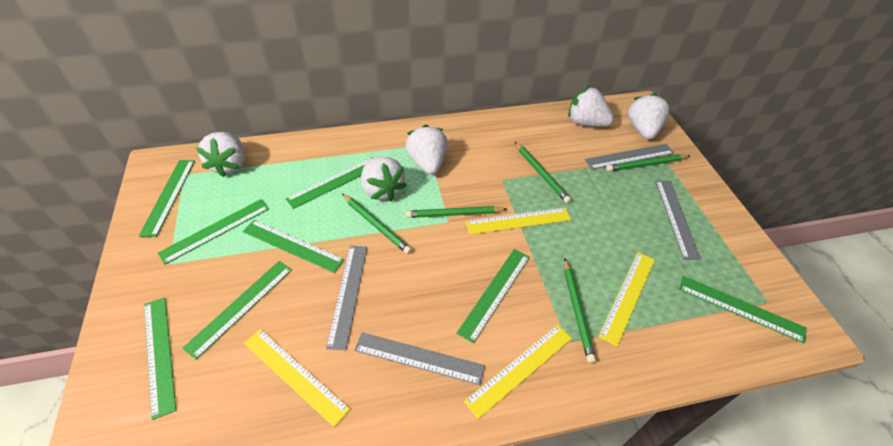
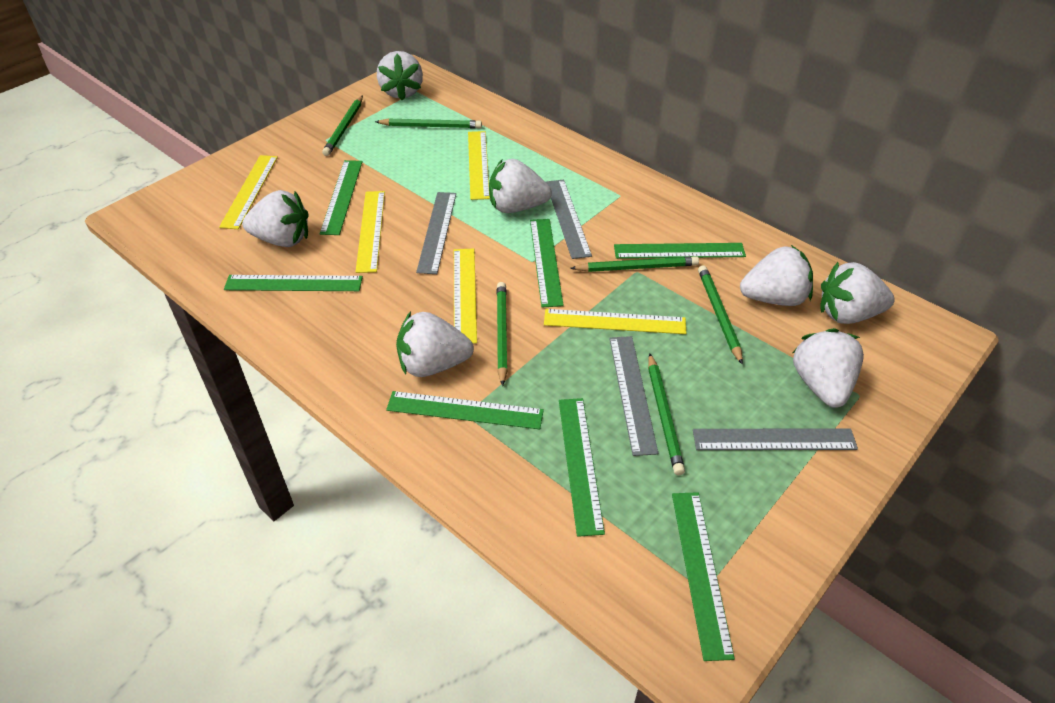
green pencil: [342,194,412,254] [406,206,507,218] [515,142,571,203] [564,259,596,363] [606,154,690,172] = 5 -> [322,95,363,156] [375,118,482,129] [497,282,508,386] [570,256,699,272] [648,353,685,475] [698,266,743,365] = 6
green ruler: [139,160,195,237] [144,298,176,420] [158,199,269,264] [182,261,292,360] [243,220,345,273] [286,157,373,209] [457,249,530,343] [679,276,807,343] = 8 -> [224,275,363,291] [320,160,362,235] [386,391,544,429] [530,219,564,307] [559,398,605,537] [614,243,746,259] [672,492,735,661] = 7
white strawberry: [196,132,245,177] [361,157,407,202] [405,125,447,175] [568,87,614,127] [628,93,670,139] = 5 -> [242,190,309,247] [377,51,423,101] [396,311,474,377] [489,159,552,213] [740,245,813,306] [792,328,864,408] [820,262,895,324] = 7
yellow ruler: [244,329,350,427] [464,324,572,419] [466,208,571,235] [598,252,655,347] = 4 -> [219,155,278,229] [355,191,385,273] [454,249,477,344] [468,131,490,200] [544,309,686,334] = 5

